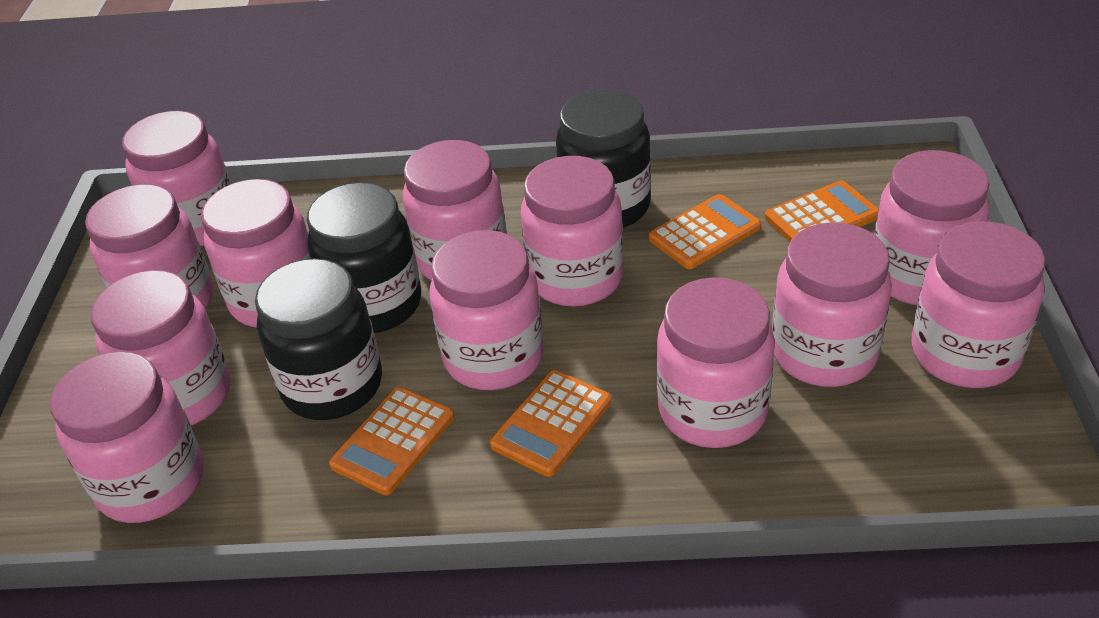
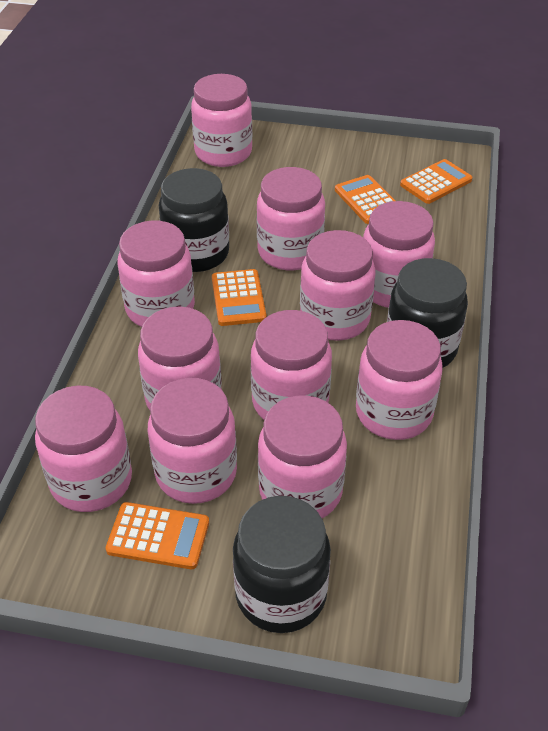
pink jar: [50,351,204,523] [85,184,214,309] [91,270,230,425] [122,111,231,246] [201,179,311,327] [403,140,507,281] [430,230,544,390] [521,156,624,306] [657,277,775,448] [772,222,892,387] [874,150,989,305] [911,221,1045,388] = 12 -> [35,386,132,512] [118,221,195,327] [138,306,222,410] [148,378,237,504] [191,74,252,167] [251,310,332,420] [257,167,325,271] [258,396,347,518] [300,230,375,341] [356,320,443,440] [363,201,435,308] = 11

